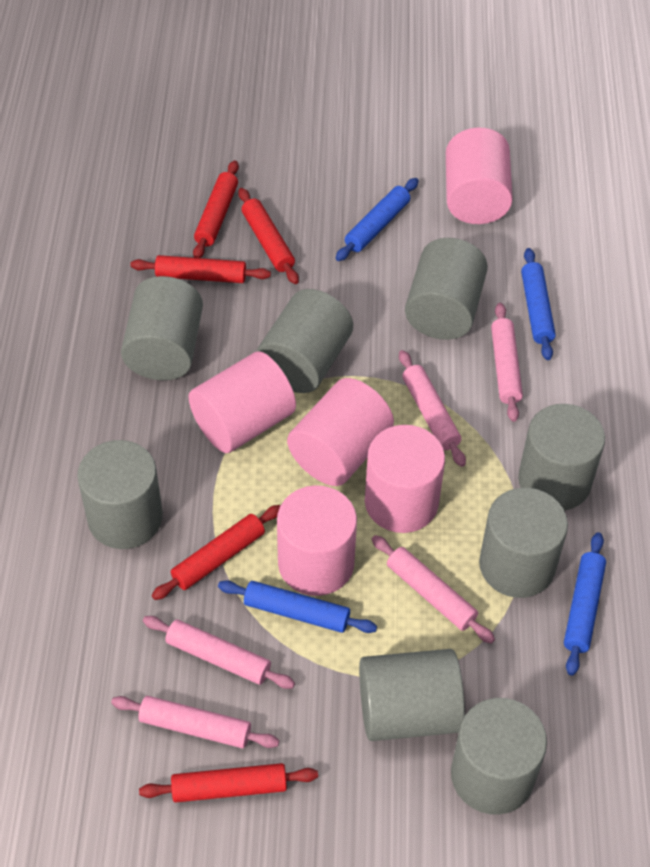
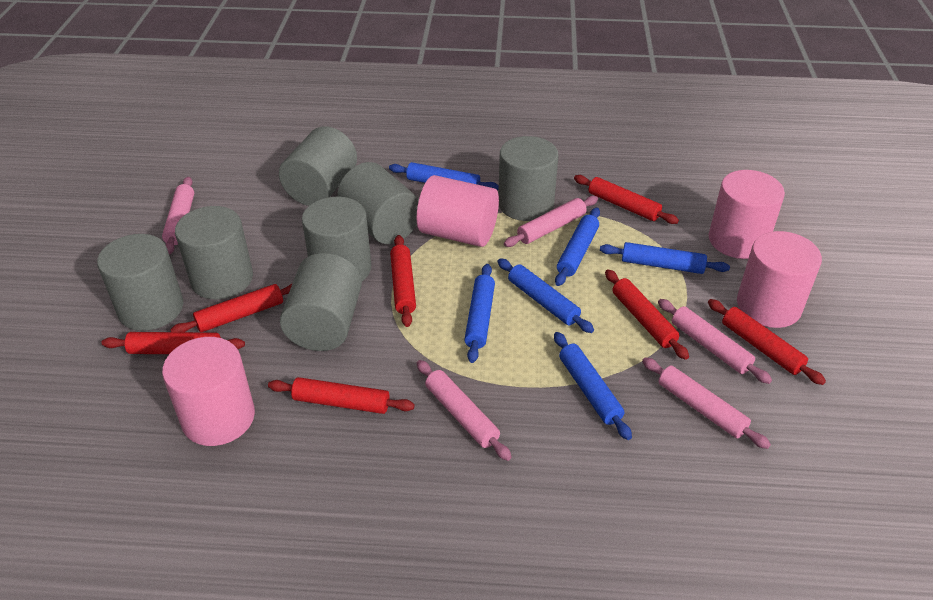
blue rolling pin: [218,580,377,633] [336,178,419,261] [521,248,556,360] [564,532,606,676] = 4 -> [389,162,499,190] [464,264,495,363] [497,258,594,333] [554,332,632,440] [555,207,600,286] [600,242,730,274] = 6
grey cylinder: [77,440,163,549] [121,276,203,380] [257,289,353,393] [359,649,465,741] [405,238,488,340] [451,698,547,815] [479,488,568,598] [518,404,605,511] = 8 -> [97,234,183,331] [175,206,253,299] [279,126,357,206] [280,253,362,351] [302,197,371,281] [337,162,419,244] [498,136,559,221] = 7
pink cylinder: [188,351,296,453] [277,485,357,596] [287,378,394,486] [365,425,445,533] [446,128,513,224] = 5 -> [162,337,255,446] [417,175,499,247] [709,170,785,259] [737,231,822,328] = 4
red rolling pin: [130,255,271,283] [139,763,318,803] [152,505,280,600] [193,160,239,258] [238,188,299,284] = 5 -> [102,332,245,354] [170,284,292,332] [268,377,415,414] [390,235,416,327] [574,175,679,224] [605,269,689,360] [708,299,826,385] = 7

